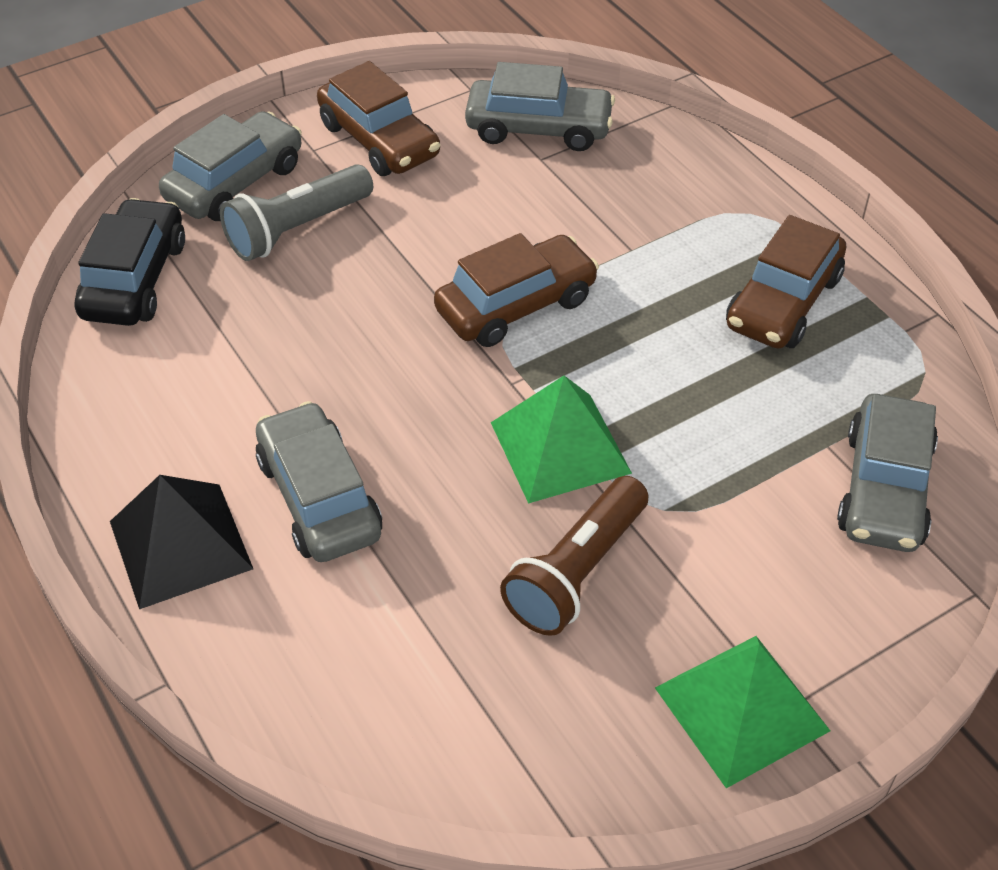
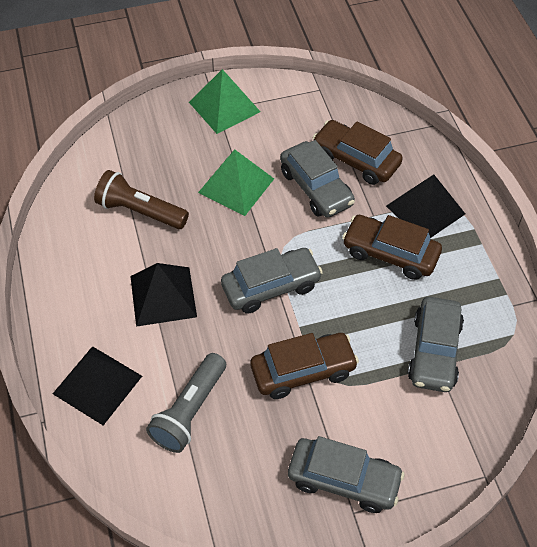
black car: [74,198,185,326] = 1 -> none = 0
black pyramid: [110,475,253,609] = 1 -> [53,346,142,425] [130,263,197,327] [386,174,465,238] = 3

